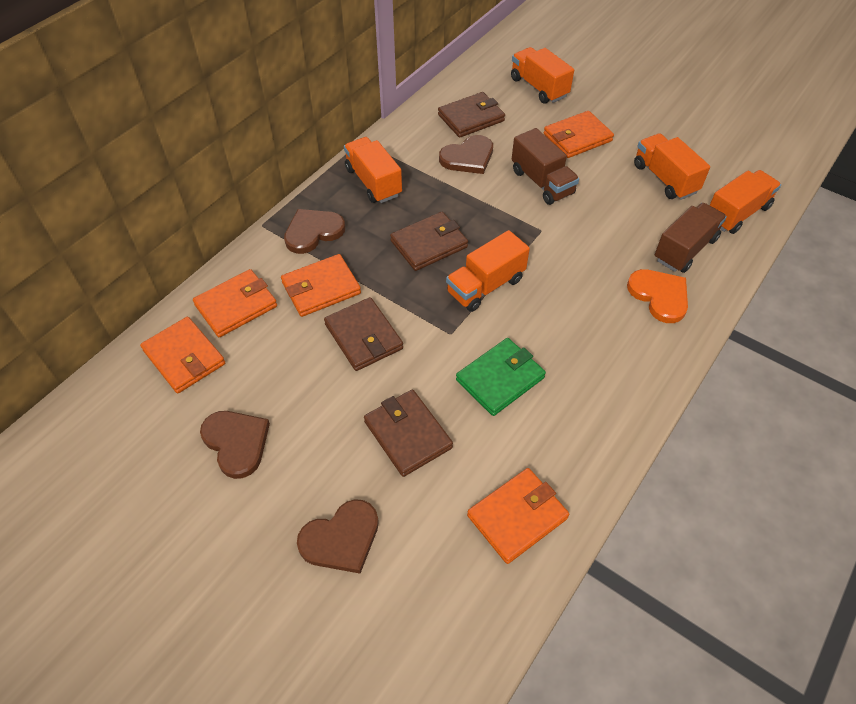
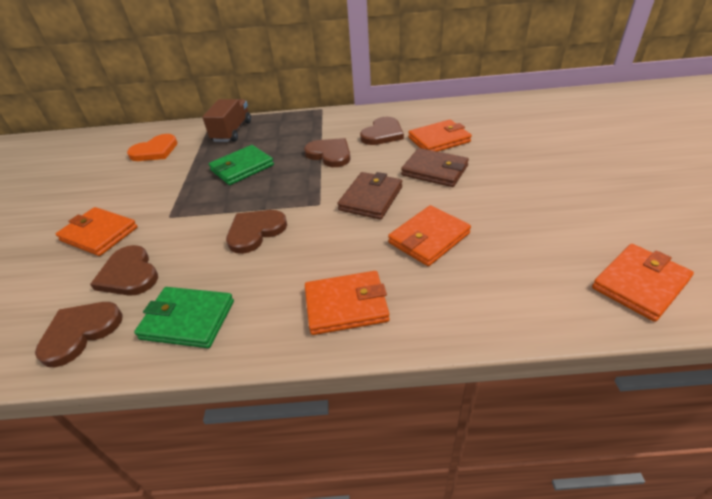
brown heart: [200,411,270,479] [284,209,345,254] [297,499,379,574] [439,135,493,174] = 4 -> [35,302,123,367] [90,245,158,296] [226,210,287,254] [304,138,351,167] [360,117,404,145] = 5
brown truck: [512,128,579,205] [655,203,727,273] = 2 -> [202,99,251,142] = 1
brown wallet: [324,297,403,371] [364,390,453,477] [390,212,468,271] [438,92,505,138] = 4 -> [337,172,402,220] [401,148,469,187] = 2
green wallet: [456,338,546,416] = 1 -> [134,287,234,348] [209,145,274,185] = 2
orange truck: [344,137,402,203] [446,230,530,312] [511,47,574,104] [634,133,710,200] [710,170,781,234] = 5 -> none = 0

